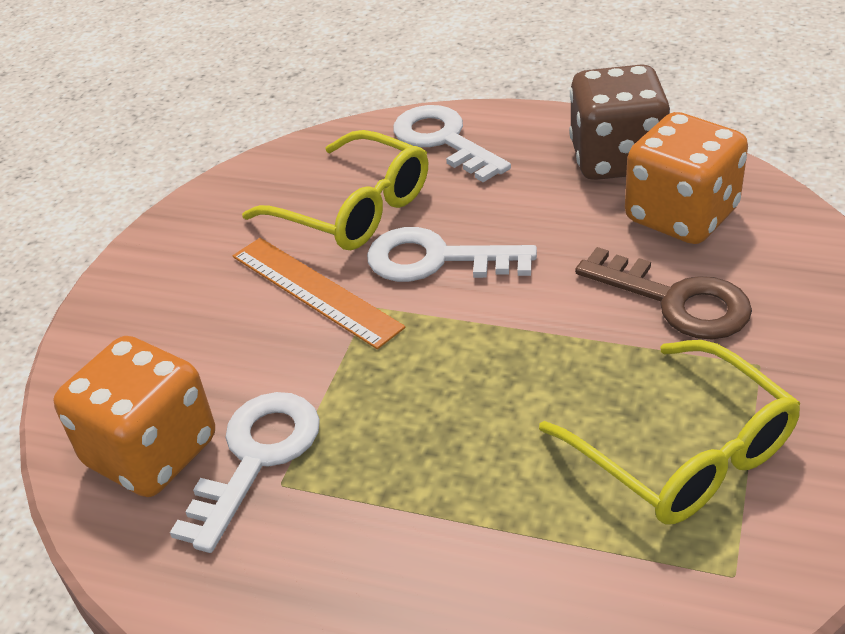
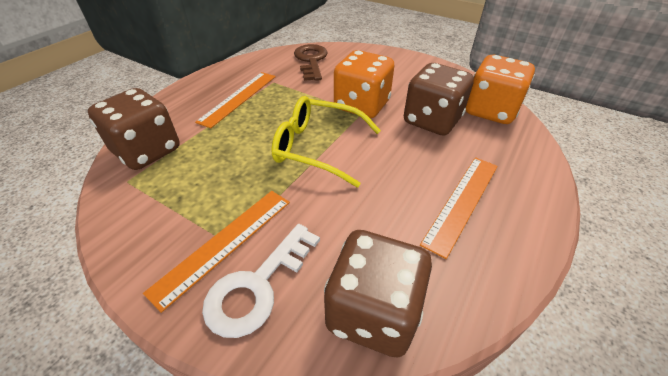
brown dice: [569,64,670,180] = 1 -> [88,88,180,170] [324,230,432,357] [404,63,474,135] = 3
orange ruler: [233,238,406,349] = 1 -> [143,191,290,313] [195,72,276,128] [420,157,498,259] = 3
white key: [170,392,320,553] [367,227,537,282] [393,105,511,182] = 3 -> [202,224,320,338] = 1
yellow glasses: [242,130,428,250] [539,340,800,524] = 2 -> [271,96,381,187] = 1

